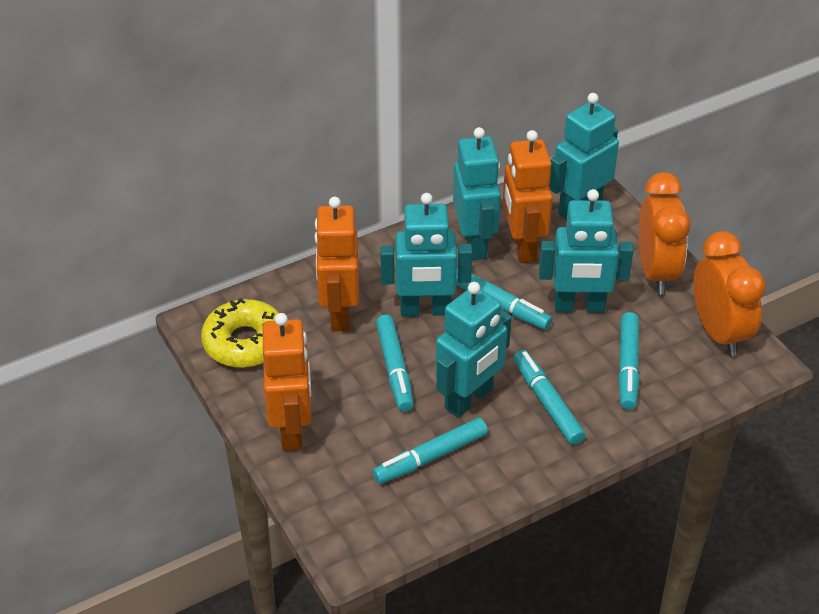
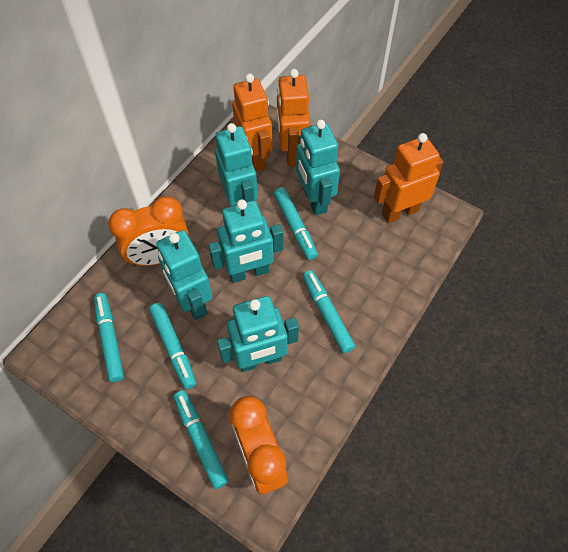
yellow donut: [201,298,279,368] = 1 -> none = 0

